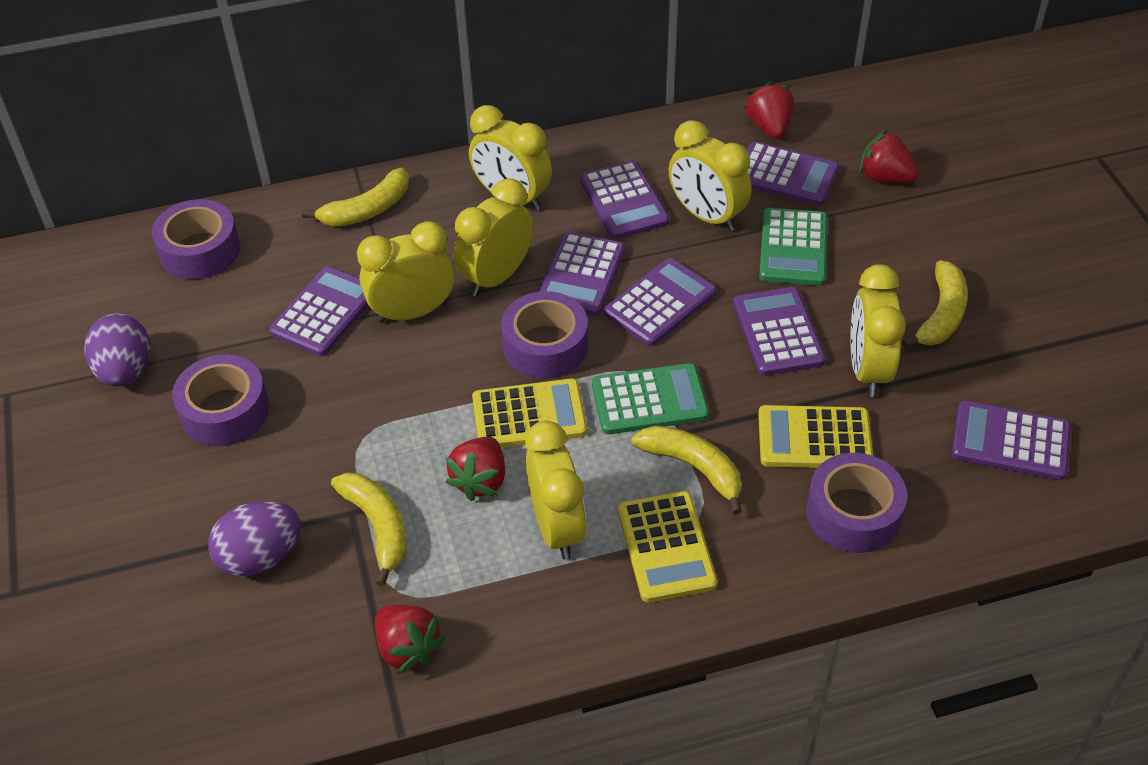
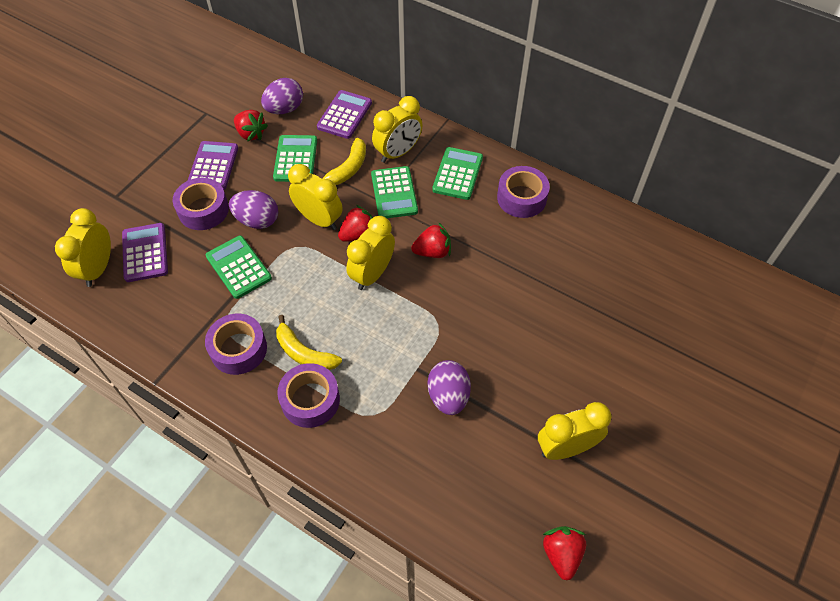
green calculator: [592,363,709,435] [759,208,827,286] = 2 -> [206,236,272,299] [273,135,317,182] [371,166,418,218] [432,147,483,200] = 4
purple calculator: [269,266,368,356] [538,232,625,316] [580,161,669,239] [604,258,717,346] [733,287,826,376] [747,142,839,206] [952,400,1071,480] = 7 -> [122,223,168,282] [188,141,238,190] [317,90,372,139] = 3
purple egg: [84,313,150,387] [208,501,301,577] = 2 -> [229,190,278,229] [261,78,303,114] [428,360,471,415] = 3
yellow banana: [302,168,409,227] [331,473,407,587] [631,426,742,515] [902,260,968,348] = 4 -> [276,315,342,370] [322,138,366,185] = 2
yellow calculator: [472,378,587,448] [618,491,717,602] [758,405,873,468] = 3 -> none = 0
yellow clock: [357,221,454,323] [454,178,534,296] [469,105,552,210] [525,421,587,560] [669,120,752,231] [850,264,906,397] = 6 -> [55,208,111,287] [288,164,343,230] [346,216,395,290] [372,96,423,163] [538,402,611,460] = 5

